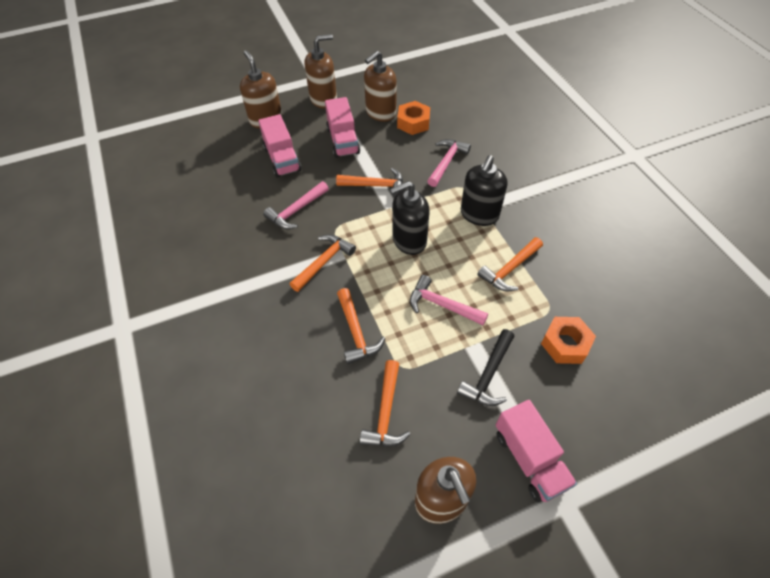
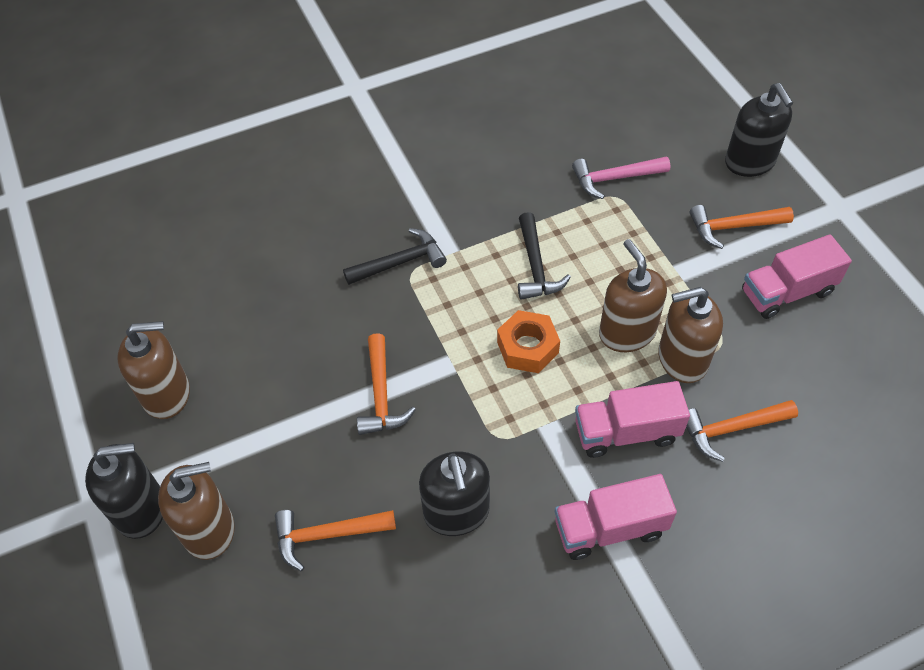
black hammer: [457,329,514,406] = 1 -> [343,228,447,285] [518,212,571,300] = 2
black soap dispenser: [390,181,429,255] [461,155,508,226] = 2 -> [85,443,163,539] [419,452,490,536] [725,83,793,177] = 3
orange hammer: [290,234,356,292] [336,168,403,197] [337,288,386,364] [360,360,411,447] [477,237,543,291] = 5 -> [275,510,396,571] [357,333,416,435] [686,400,798,462] [690,205,794,249] = 4
orange nut: [397,101,430,135] [541,317,596,364] = 2 -> [497,310,560,373] = 1
pink hammer: [263,181,329,229] [410,275,488,325] [427,139,471,187] = 3 -> [572,156,670,199] = 1

